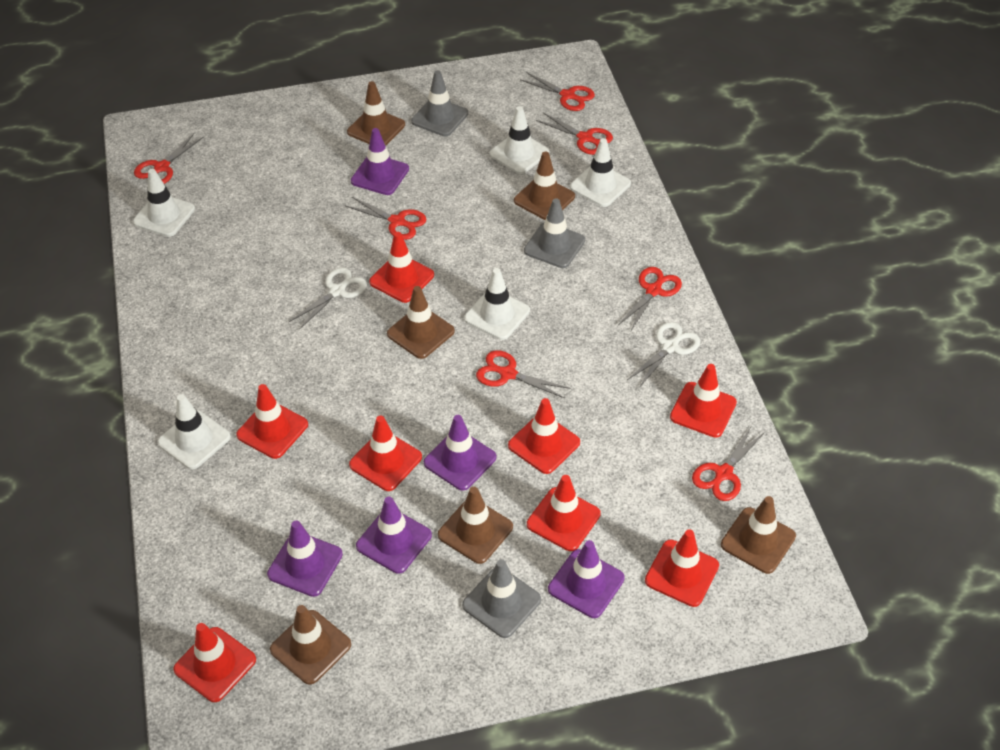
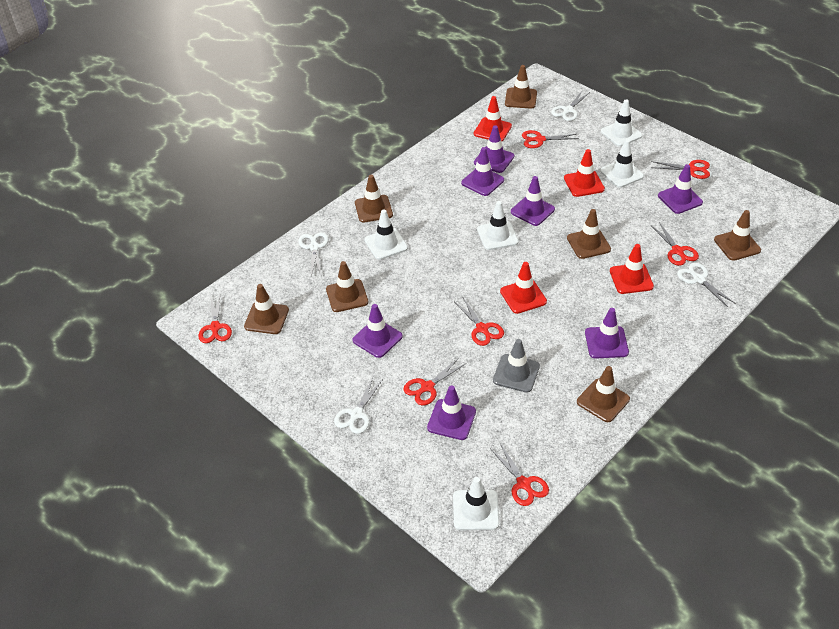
brown traffic cone: [270,605,351,685] [347,81,405,145] [387,286,455,359] [438,487,513,564] [514,151,575,220] [721,496,796,574] = 6 -> [244,284,289,334] [326,261,368,312] [355,175,393,222] [505,65,537,109] [567,209,611,259] [577,366,630,422] [714,210,761,261] = 7
grey traffic cone: [411,70,468,136] [462,559,541,638] [524,198,585,268] = 3 -> [493,339,540,392] = 1
purple traffic cone: [267,521,343,597] [351,128,409,195] [356,497,432,574] [424,415,496,491] [548,540,625,618] = 5 -> [352,304,403,358] [427,385,476,440] [461,147,504,196] [474,125,514,173] [511,176,555,226] [585,308,629,359] [658,164,703,214] = 7
red traffic cone: [173,623,256,702] [236,384,308,459] [349,416,422,491] [369,232,434,303] [508,398,580,474] [527,475,601,551] [645,530,719,607] [670,364,737,438] = 8 -> [474,96,512,141] [500,262,547,314] [564,149,605,197] [610,244,654,294] = 4
white scissors: [289,267,367,330] [627,322,700,388] = 2 -> [298,232,329,277] [334,378,383,434] [551,90,590,121] [677,262,736,307] = 4

